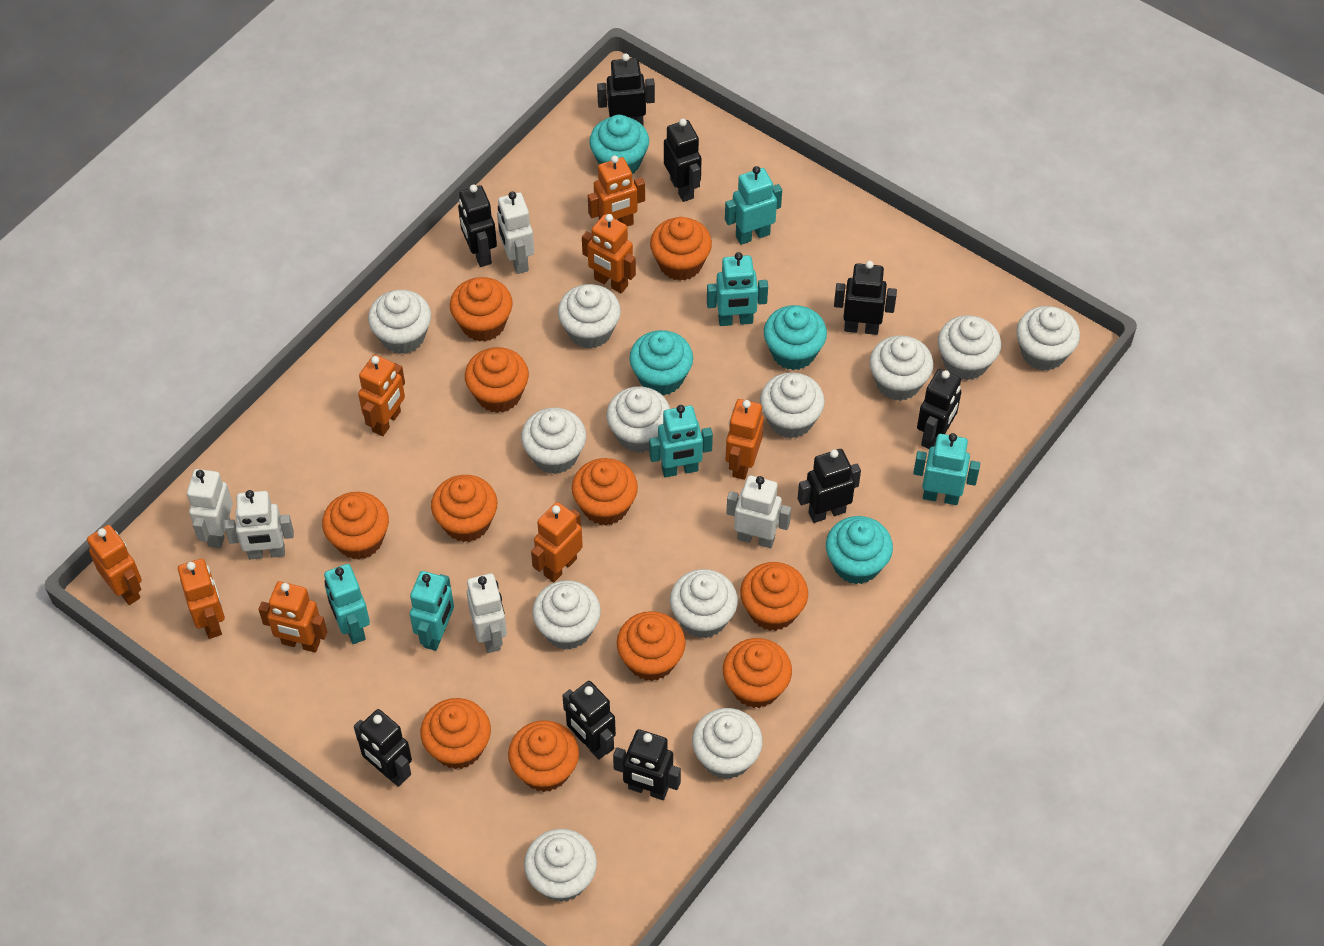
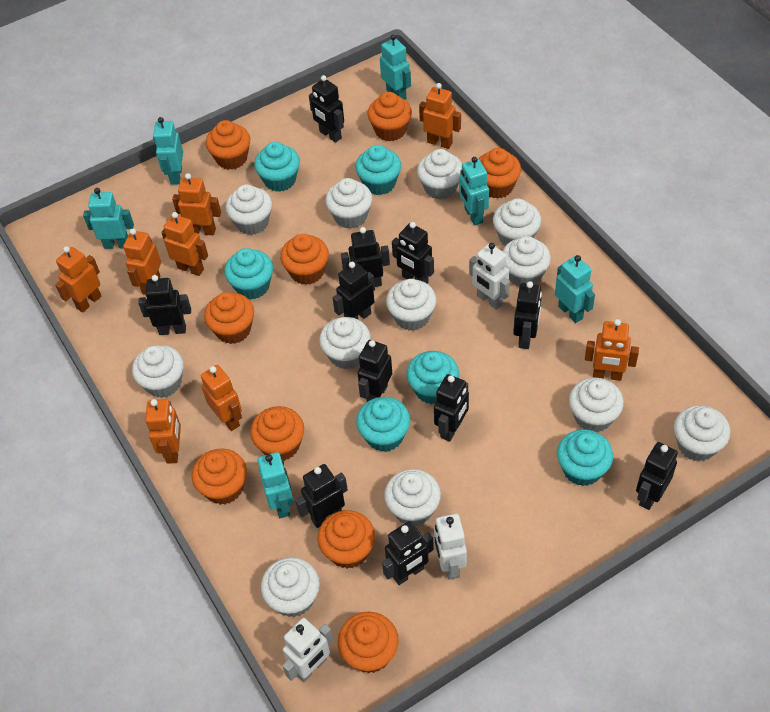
black robot: [354,709,412,787] [458,184,497,267] [562,681,616,760] [597,54,655,125] [613,729,681,800] [664,119,702,202] [798,449,861,523] [834,261,897,335] [917,369,961,449] = 9 -> [138,275,191,335] [295,464,348,528] [309,75,344,143] [333,262,375,319] [341,227,390,287] [357,340,392,402] [382,521,434,585] [392,222,434,283] [434,374,469,442] [513,281,542,349] [636,442,678,510] = 11
orange cupcake: [322,492,389,560] [420,698,491,769] [431,475,497,542] [450,277,513,342] [465,347,529,413] [508,720,579,792] [572,458,638,526] [617,611,686,681] [650,217,712,281] [723,638,792,708] [740,562,808,631] = 11 -> [192,448,247,505] [204,292,254,344] [206,120,250,170] [250,406,304,461] [280,234,329,285] [318,510,375,569] [338,612,399,673] [367,92,412,141] [479,148,521,199] = 9
turquoise cupcake: [589,115,649,174] [629,330,693,396] [764,305,827,370] [826,516,893,584] = 4 -> [224,248,273,299] [254,142,300,192] [355,145,401,195] [356,397,410,452] [406,351,459,404] [557,430,613,486] = 6
white robot: [187,469,233,548] [225,490,294,559] [467,573,507,653] [497,191,534,274] [726,475,791,548] = 5 -> [282,618,333,682] [434,514,467,580] [469,243,510,310] = 3

